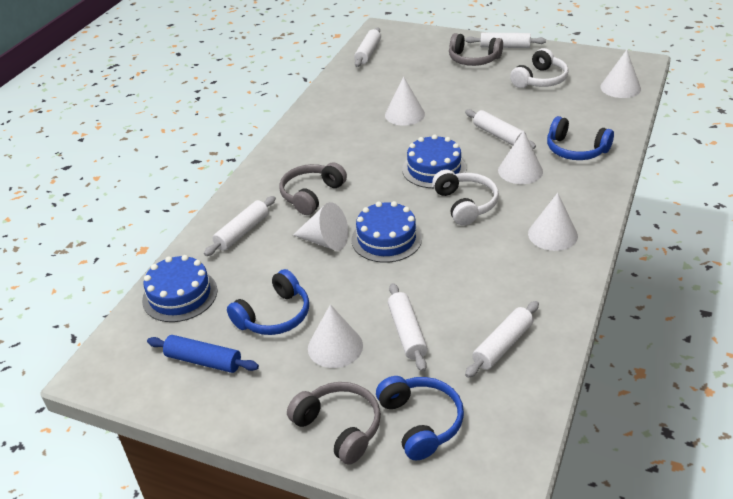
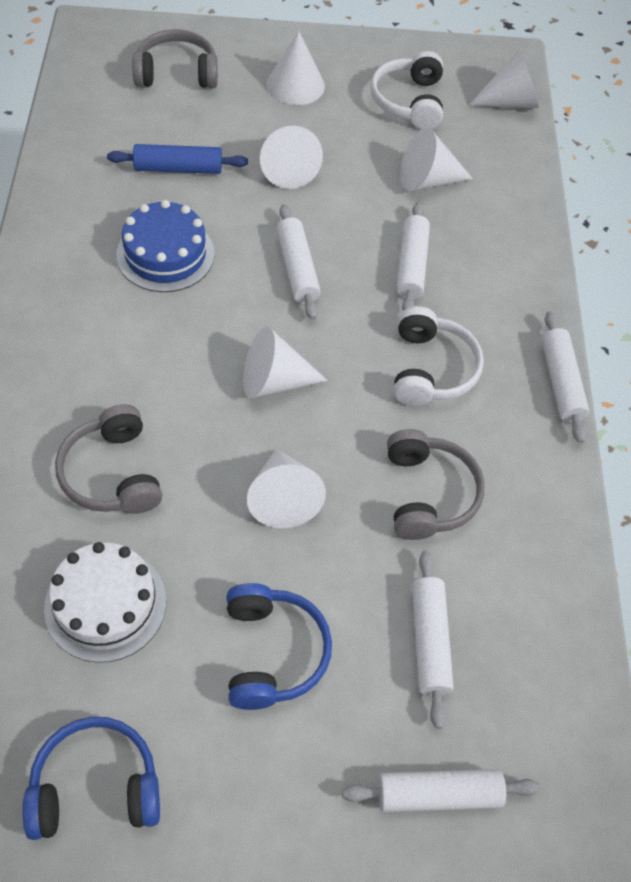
blue cake: [142,255,217,322] [351,201,422,263] [402,135,466,188] = 3 -> [116,200,214,292] = 1
blue headphones: [227,269,309,335] [376,376,464,460] [547,116,614,160] = 3 -> [23,717,160,840] [226,583,332,710] = 2
white cake: none = 0 -> [44,542,166,663] = 1
white rolling pin: [204,196,276,256] [354,28,381,67] [388,283,428,372] [465,32,546,48] [465,109,536,149] [465,301,539,378] = 6 -> [276,204,321,320] [342,769,540,812] [396,202,430,311] [412,550,454,729] [541,311,589,443] = 5

